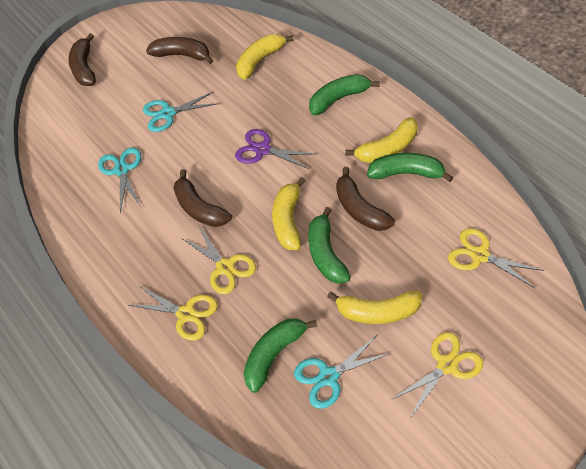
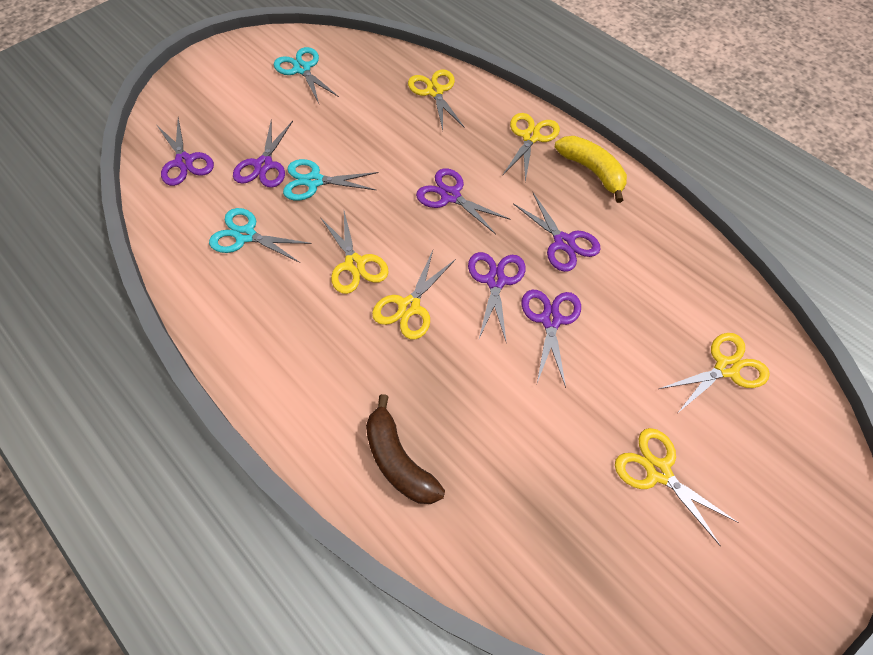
brown banana: [69,33,96,86] [146,37,213,64] [173,169,232,227] [336,167,395,231] = 4 -> [366,394,445,504] = 1
green banana: [243,318,317,393] [308,207,351,284] [309,74,380,116] [367,153,453,182] = 4 -> none = 0
purple scissors: [235,129,315,169] = 1 -> [157,117,214,186] [233,119,293,188] [416,168,511,234] [468,252,526,344] [513,193,601,272] [522,290,581,388] = 6
yellow banana: [236,34,294,80] [272,177,305,250] [327,291,422,324] [345,117,418,163] = 4 -> [555,136,627,203] = 1
yellow scissors: [129,285,218,341] [181,225,256,294] [391,332,483,417] [448,228,544,288] = 4 -> [320,211,389,294] [372,250,456,339] [408,69,465,130] [502,113,560,182] [615,428,739,546] [659,333,770,413] = 6

